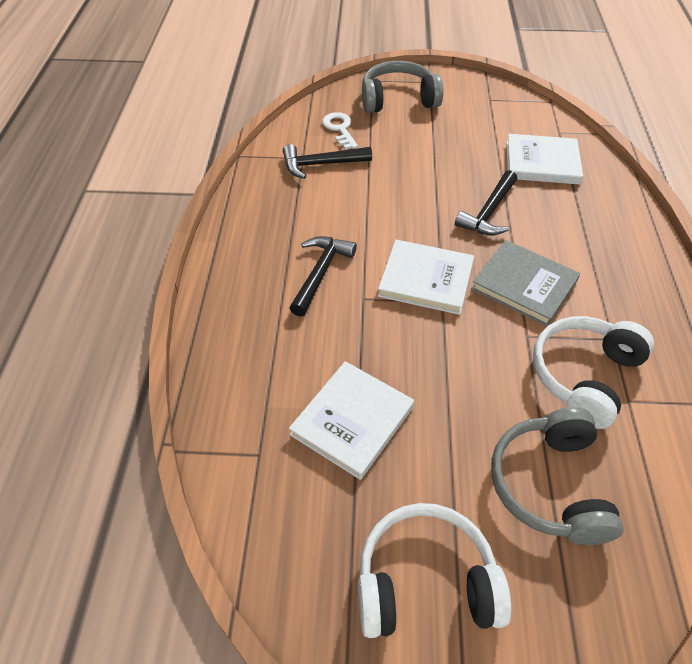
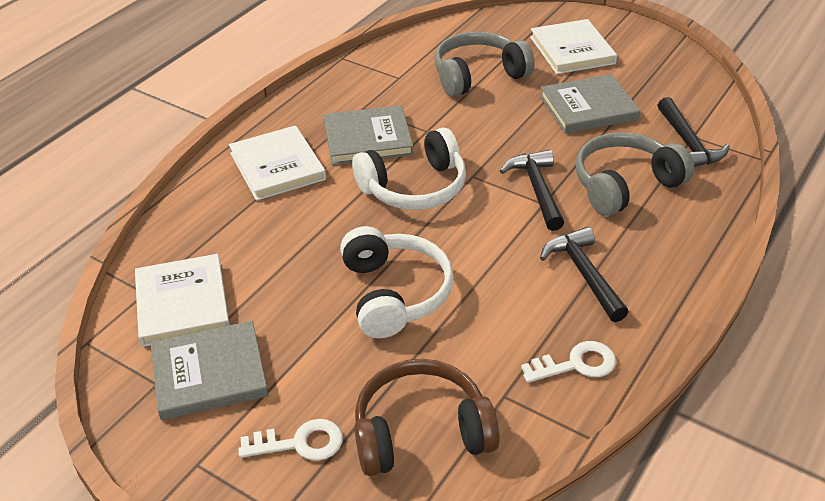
brown headphones: none = 0 -> [354,359,500,476] = 1
grey book: [471,240,580,326] = 1 -> [151,321,268,420] [323,105,414,165] [540,74,640,134] = 3
white key: [322,112,358,150] = 1 -> [238,419,343,461] [521,341,616,383] = 2

